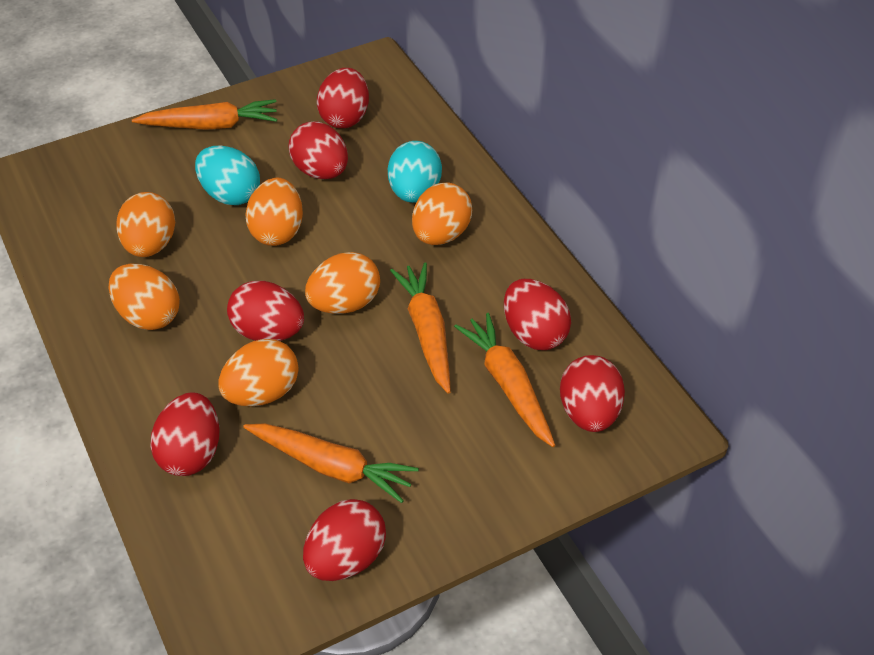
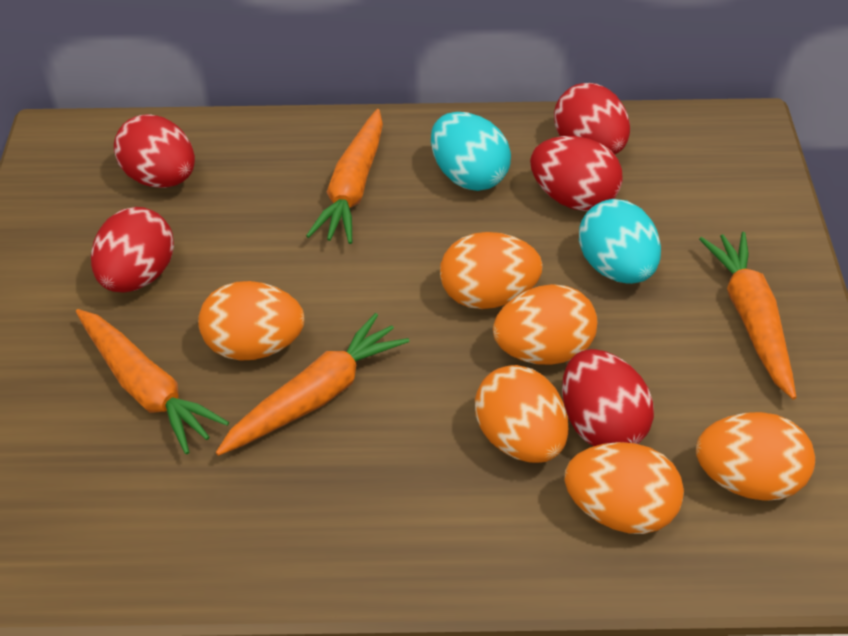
red egg: [150,393,220,476] [227,281,304,341] [288,122,348,179] [303,499,386,581] [317,68,369,128] [504,279,571,350] [560,355,625,432] = 7 -> [91,207,174,293] [114,114,195,188] [530,136,623,211] [554,83,630,155] [562,349,654,446] = 5

